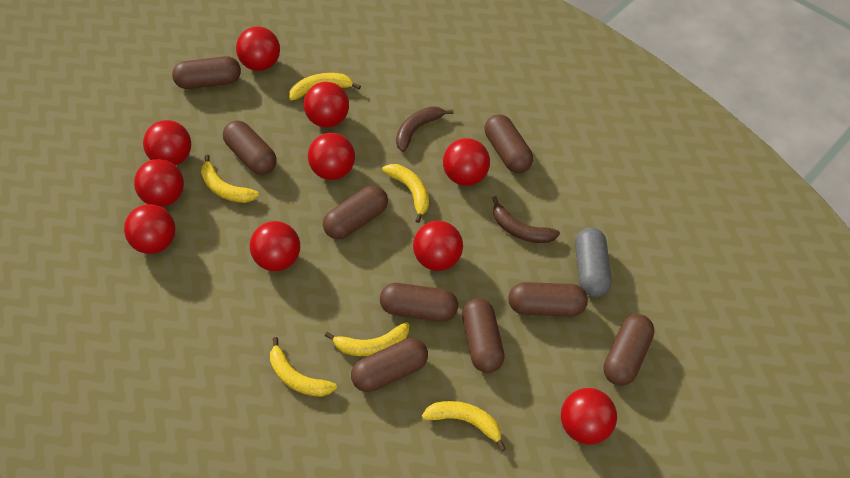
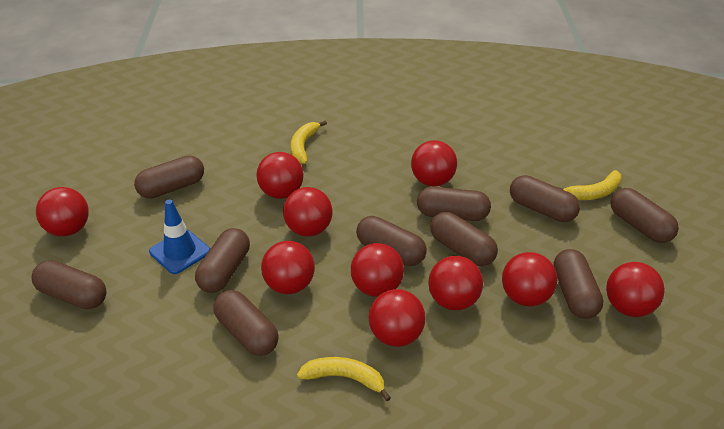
blue traffic cone: none = 0 -> [149,199,210,274] = 1
brown banana: [396,106,454,152] [492,196,560,243] = 2 -> none = 0
brown capsule: [172,56,241,89] [223,120,277,175] [323,186,388,239] [351,338,428,392] [380,283,458,322] [462,298,504,373] [485,114,533,173] [508,282,588,317] [604,314,654,386] = 9 -> [32,260,106,309] [134,155,204,199] [195,228,250,293] [213,290,279,356] [356,216,427,266] [417,187,491,221] [430,212,498,266] [510,175,580,222] [554,249,604,319] [610,188,679,243] = 10
grey capsule: [575,227,612,297] = 1 -> none = 0
yellow banana: [201,155,259,203] [270,337,337,397] [289,73,361,100] [325,322,409,356] [382,164,429,223] [422,401,506,451] = 6 -> [291,120,327,164] [297,357,391,401] [558,170,622,200] = 3

